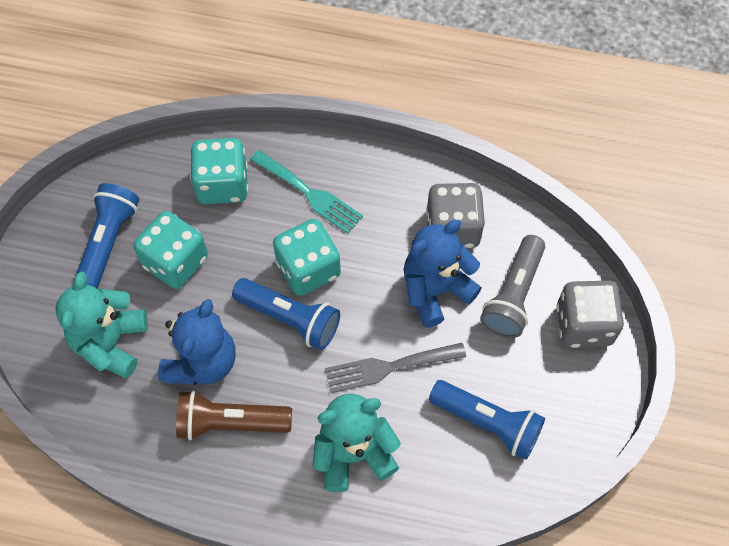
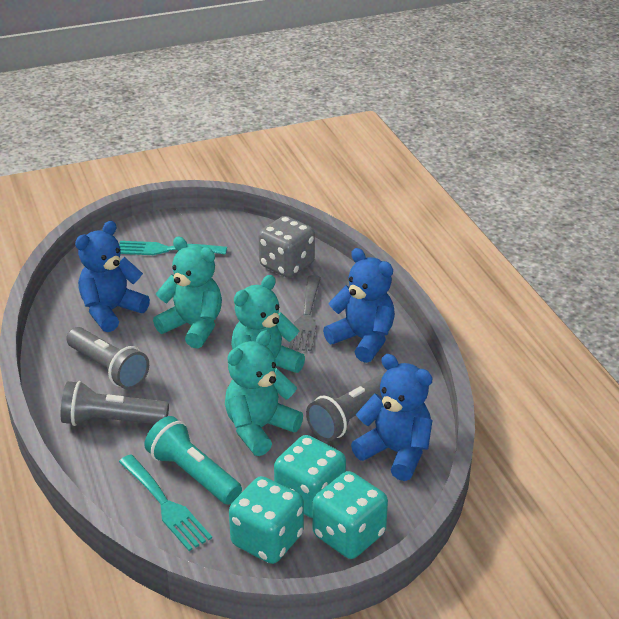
blue flashlight: [75,183,139,288] [232,278,340,350] [429,380,545,460] = 3 -> none = 0
blue teddy bear: [158,299,235,385] [404,220,482,327] = 2 -> [75,221,150,332] [323,248,395,363] [351,354,433,481] = 3
brown flashlight: [176,390,292,440] = 1 -> none = 0
grey dice: [426,183,485,248] [556,281,624,348] = 2 -> [258,216,315,278] = 1
grey flashlight: [480,235,545,338] = 1 -> [61,381,169,426] [66,327,149,390] [306,372,385,441] = 3
turquoise flashlight: none = 0 -> [144,416,242,505] = 1
turquoise fork: [250,150,363,234] = 1 -> [119,241,227,255] [119,455,212,551] = 2
turquoise teddy bear: [56,272,148,378] [313,393,401,492] = 2 -> [153,237,222,349] [225,330,303,456] [231,275,305,373] = 3

